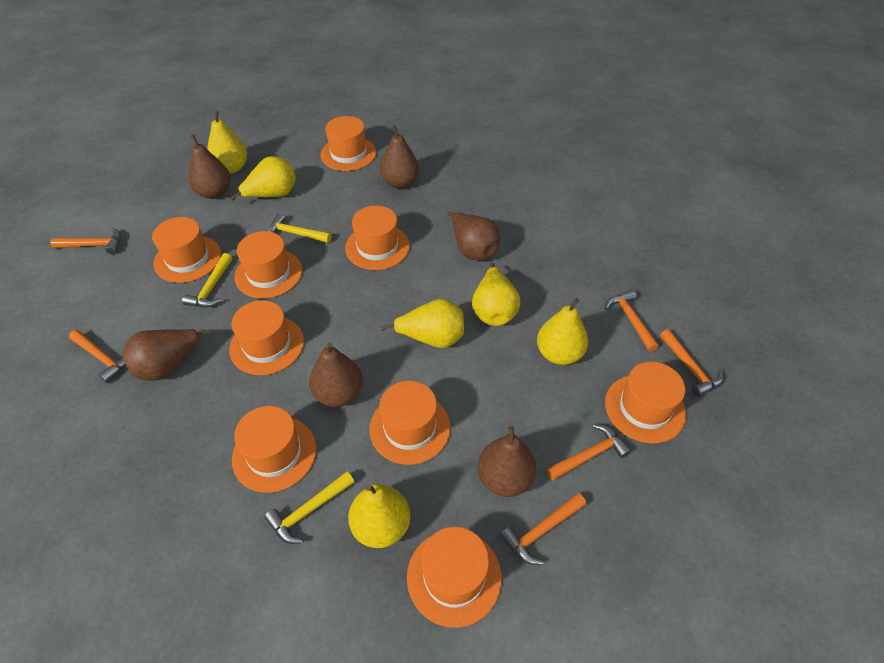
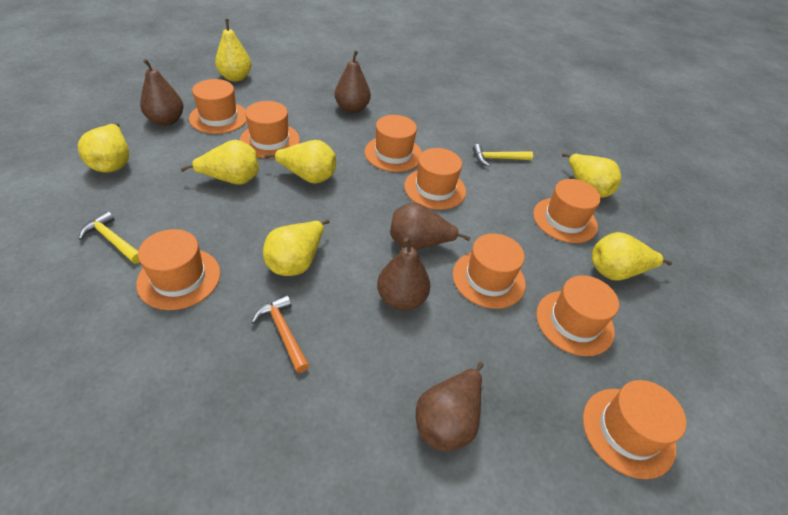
brown pear: [122,329,213,381] [188,134,231,199] [309,342,363,407] [380,125,419,189] [447,212,500,260] [478,426,537,497] = 6 -> [140,59,183,126] [335,50,371,113] [377,238,430,311] [390,202,470,250] [416,362,484,451] = 5
orange hammer: [51,228,121,254] [69,330,126,383] [500,493,586,565] [547,424,631,480] [605,290,659,352] [660,329,723,397] = 6 -> [251,295,310,373] = 1
yellow hammer: [182,253,232,307] [264,472,354,544] [268,213,331,243] = 3 -> [79,211,140,264] [473,144,533,166] = 2
yellow pear: [207,111,247,174] [230,156,296,201] [348,484,410,548] [381,299,464,348] [472,263,521,326] [537,298,588,365] = 6 -> [78,123,129,173] [180,140,259,185] [215,19,252,82] [263,219,329,276] [265,140,336,184] [562,153,621,198] [592,232,672,281] = 7

